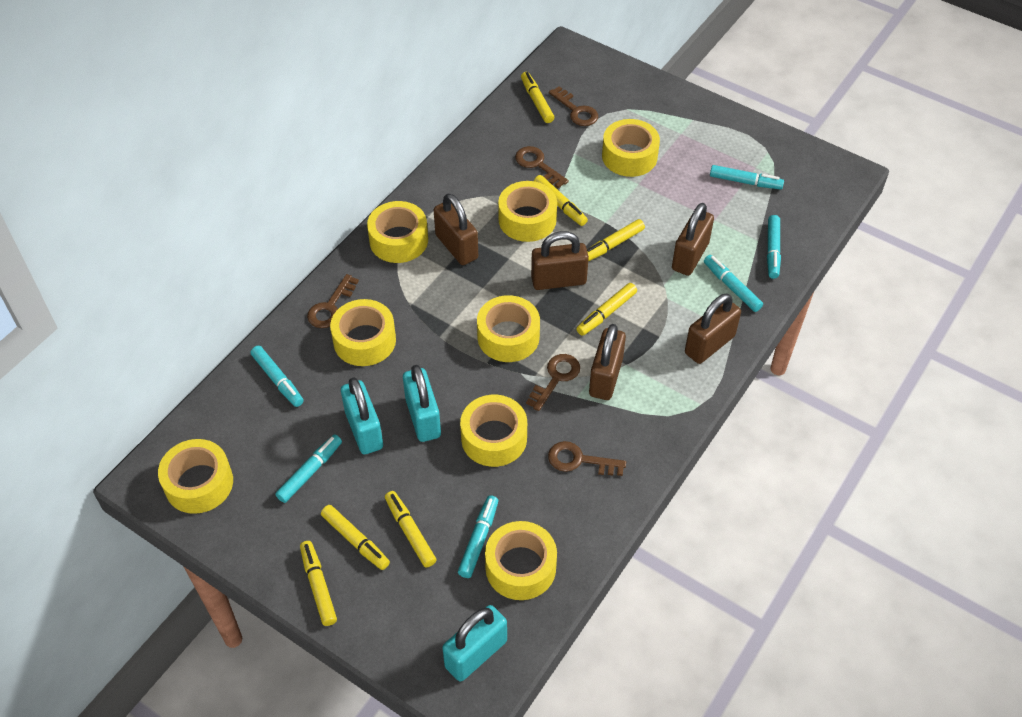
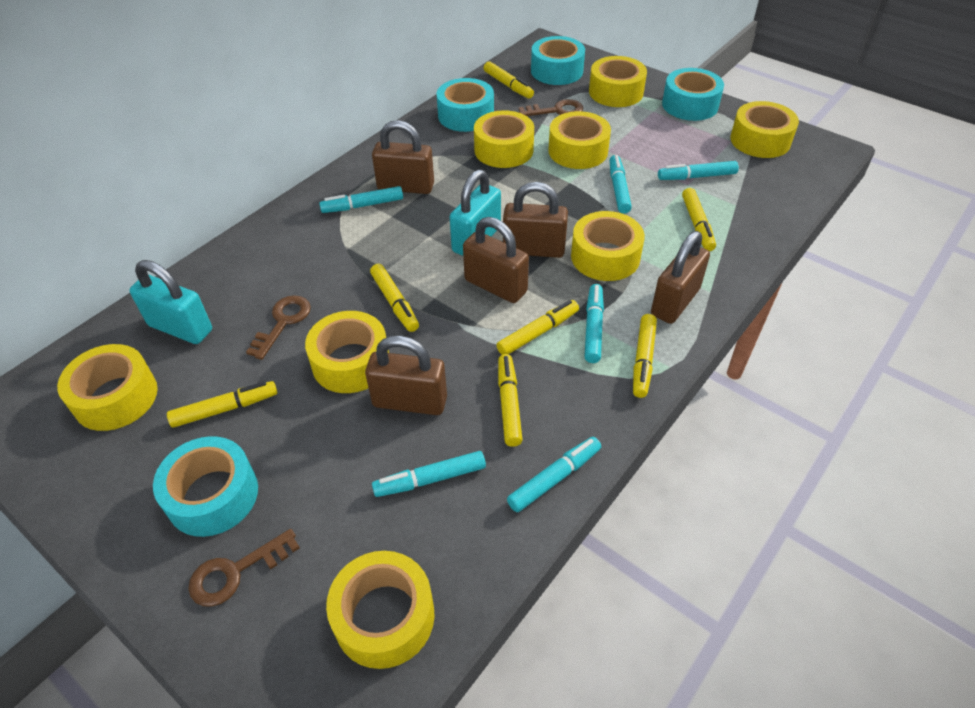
brown key: [307,274,359,328] [515,146,569,188] [526,354,580,411] [548,441,626,476] [549,86,598,126] = 5 -> [188,529,300,607] [246,295,311,360] [519,99,583,116] = 3
turquoise padlock: [341,377,383,454] [403,365,441,442] [442,605,507,682] = 3 -> [129,260,212,344] [450,170,501,256] = 2
turquoise tape: none = 0 -> [153,436,258,537] [436,78,494,132] [531,36,585,85] [662,68,724,121] = 4

